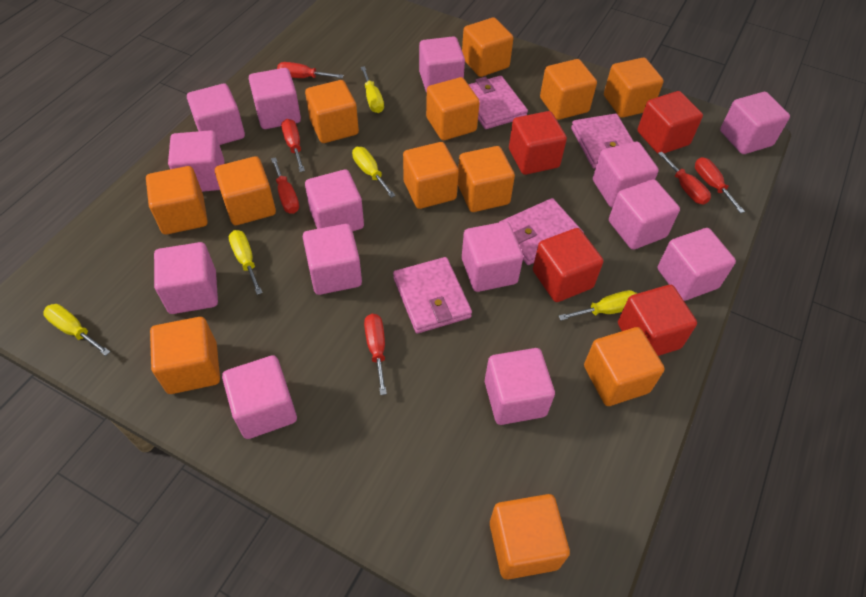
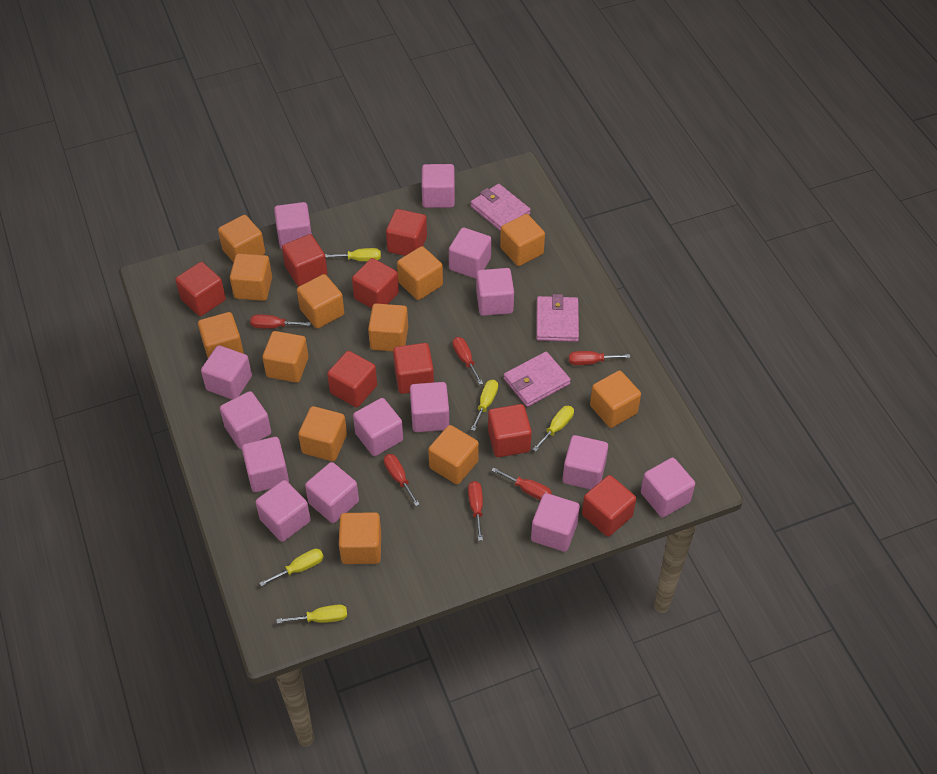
pink wallet: [393,257,472,333] [468,76,528,129] [500,198,584,265] [571,114,634,168] = 4 -> [471,184,531,231] [504,351,571,407] [536,294,579,342] = 3
red cube: [509,111,567,175] [533,228,603,302] [618,285,697,356] [637,91,703,154] = 4 -> [175,262,226,316] [282,234,327,286] [327,351,377,407] [352,258,399,308] [386,209,427,256] [393,343,434,394] [488,404,532,457] [582,475,636,537] = 8

